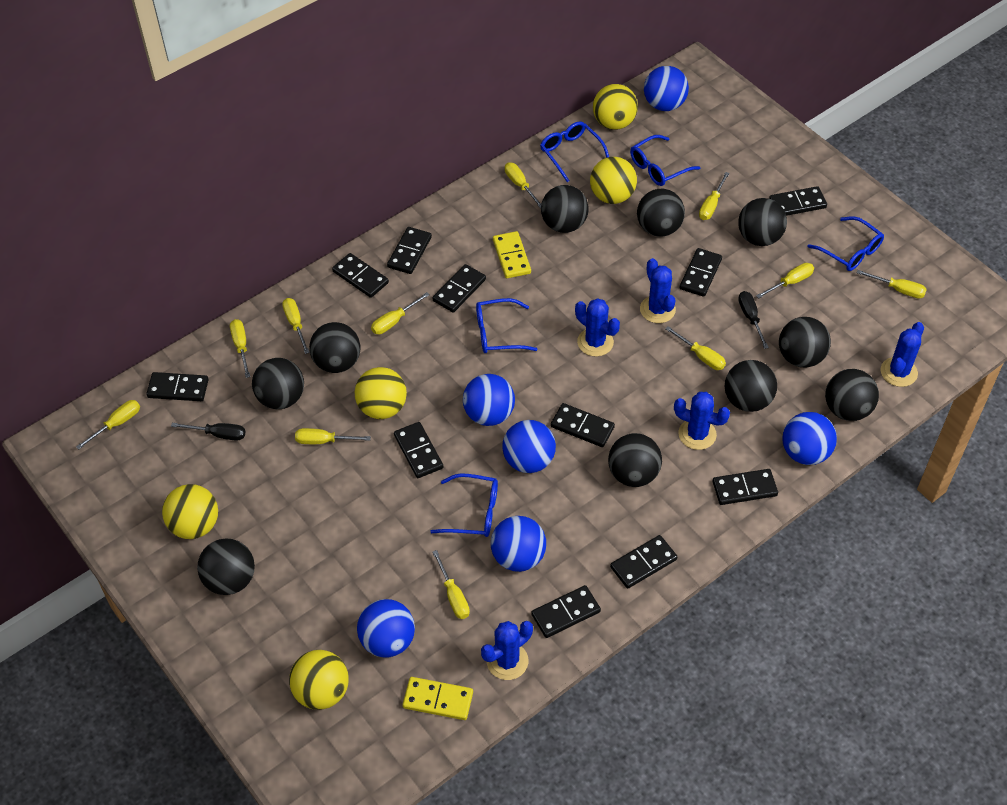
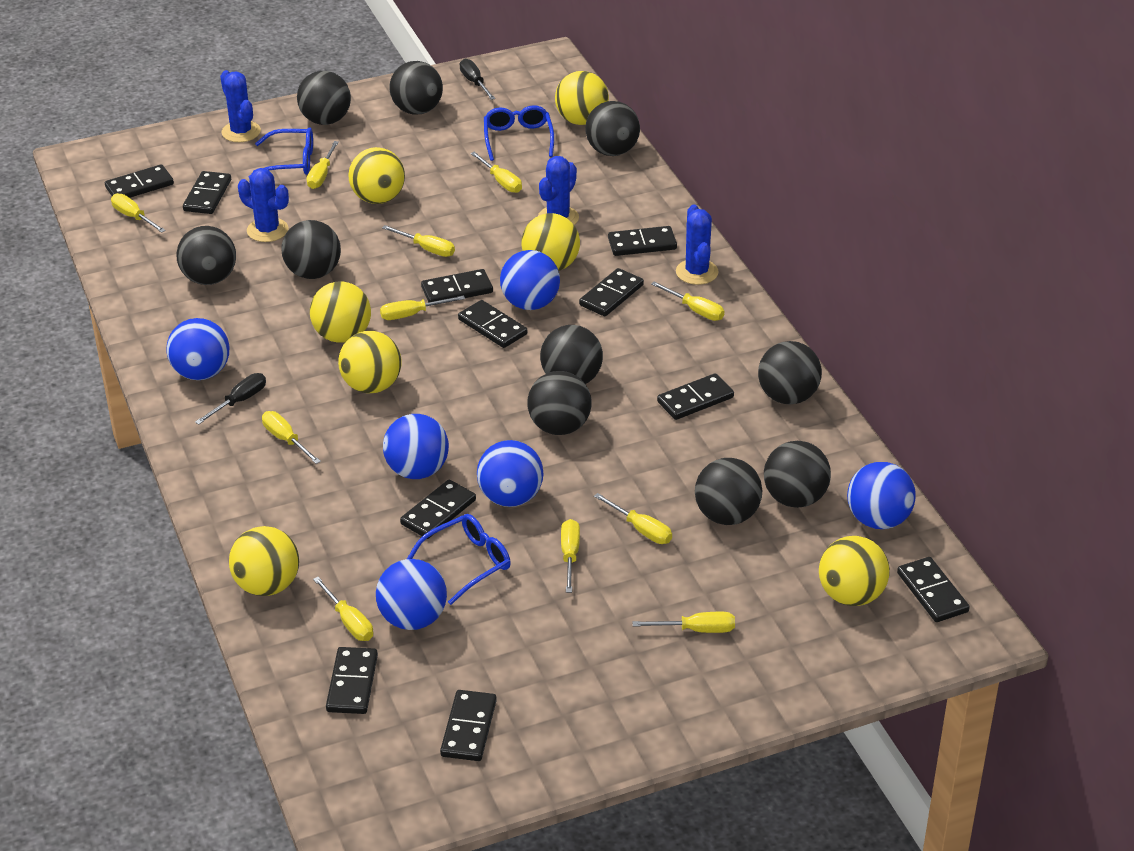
blue cactus: [481,621,533,680] [575,298,620,357] [640,258,676,323] [674,392,730,450] [881,322,924,387] = 5 -> [220,70,261,142] [238,168,289,242] [538,156,579,225] [676,204,719,285] = 4
blue glasses: [430,473,498,537] [476,298,537,353] [540,121,609,182] [630,135,701,186] [807,216,884,271] = 5 -> [249,127,313,179] [407,514,511,605] [484,105,554,161] = 3
yellow ball: [162,484,218,539] [289,650,349,710] [355,367,407,419] [590,157,637,204] [593,84,638,130] = 5 -> [229,526,299,596] [310,281,371,343] [338,331,402,393] [348,147,405,204] [521,213,580,271] [555,71,609,125] [819,536,890,606] = 7
yellow domino: [403,677,473,720] [493,231,531,278] = 2 -> none = 0

